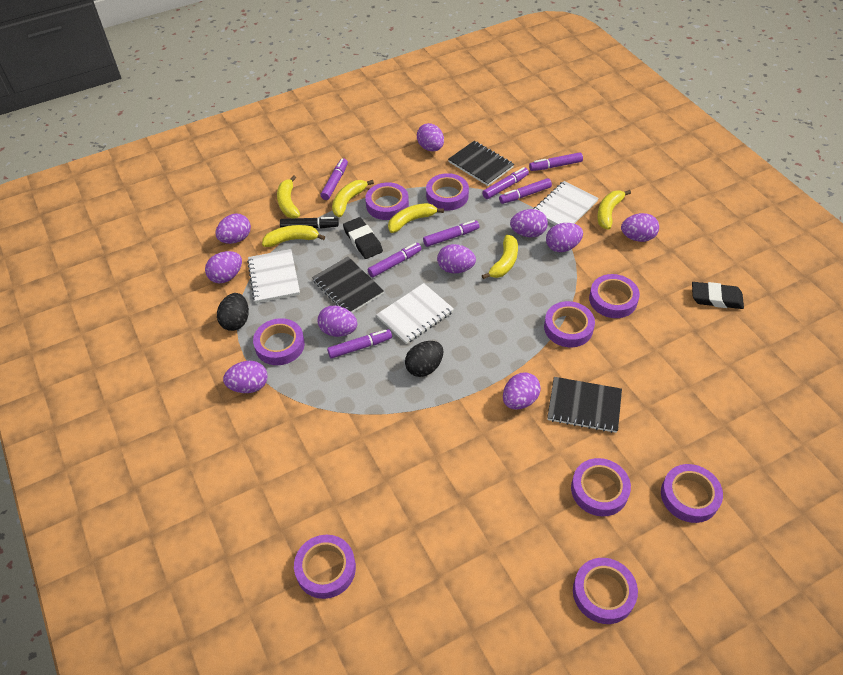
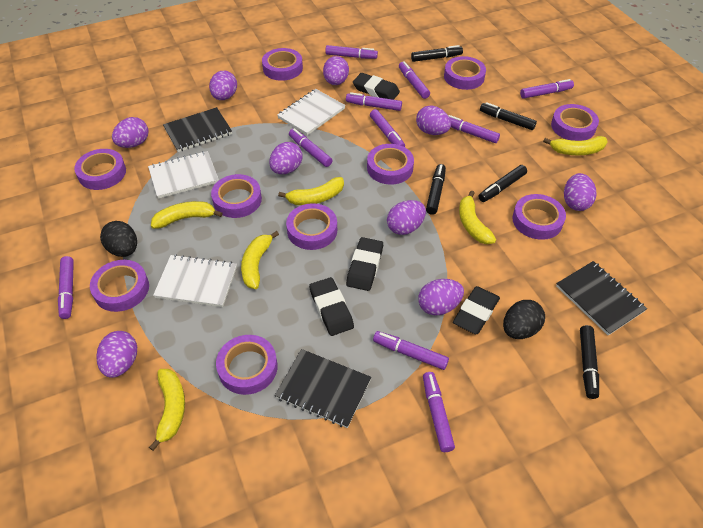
black eraser: [343,217,383,259] [692,282,744,309] = 2 -> [309,277,354,336] [346,237,383,291] [353,73,400,100] [453,286,500,334] = 4
black marker: [280,217,339,229] = 1 -> [411,45,463,62] [426,164,446,215] [478,165,527,202] [480,102,537,130] [580,325,599,399] = 5
purple egg: [205,251,242,283] [215,214,251,244] [223,361,268,393] [318,305,357,337] [417,123,444,151] [437,244,476,274] [503,372,541,410] [510,209,548,237] [546,223,583,252] [621,213,659,242] = 10 -> [96,331,137,378] [112,117,149,148] [209,71,237,100] [269,142,303,174] [323,56,349,85] [387,200,426,235] [416,105,451,135] [418,279,464,315] [564,173,596,211] = 9
purple marker: [320,158,348,200] [327,329,392,359] [368,243,422,277] [423,220,479,247] [482,167,529,199] [499,178,552,204] [529,152,583,171] = 7 -> [58,256,74,319] [289,128,333,167] [325,45,378,59] [346,92,402,111] [370,109,405,147] [373,331,449,370] [399,61,430,99] [423,372,455,452] [448,115,500,143] [520,79,574,99] = 10
purple tape: [253,318,305,365] [294,535,356,599] [365,182,409,220] [426,173,469,211] [544,301,595,347] [571,458,631,516] [573,558,638,624] [589,274,640,318] [661,464,723,523] = 9 -> [74,149,126,190] [90,260,149,312] [211,174,262,218] [216,335,278,395] [262,48,303,81] [286,203,337,250] [367,144,414,185] [444,56,486,90] [512,194,566,240] [551,104,599,141] = 10

